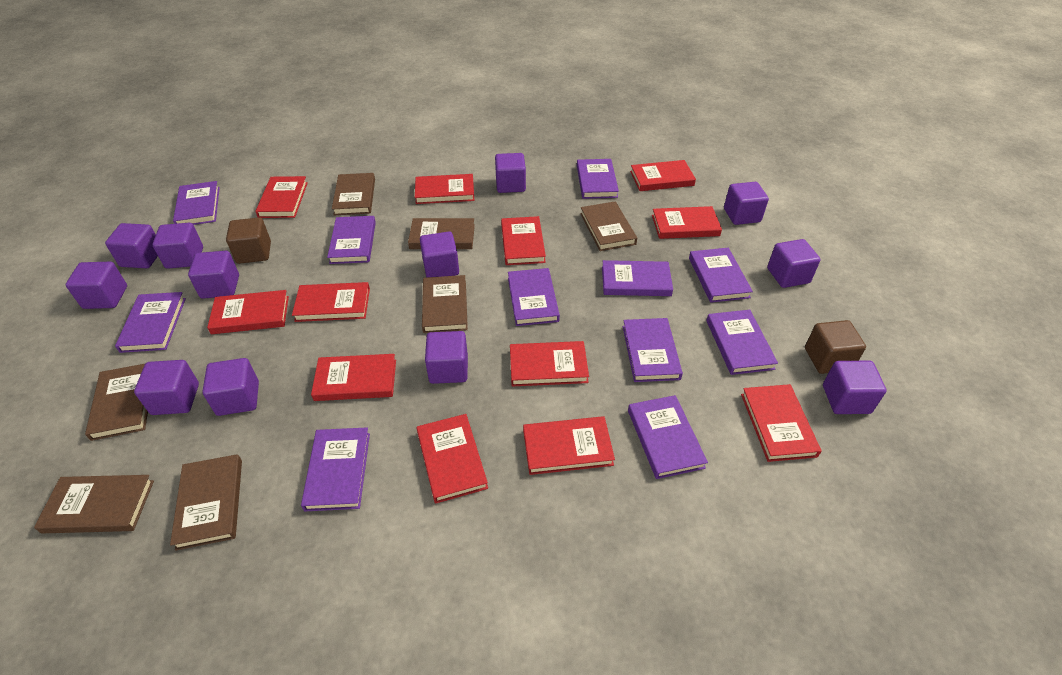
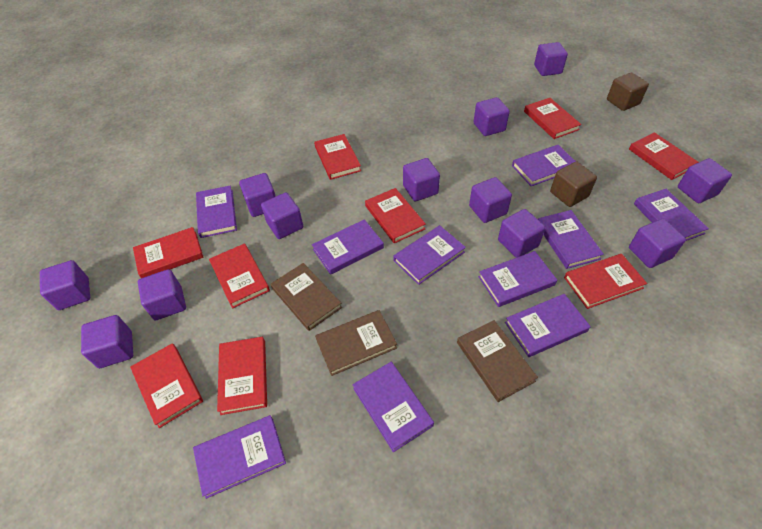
brown book: [34,475,154,533] [85,363,148,441] [170,454,242,551] [332,173,375,215] [408,218,475,249] [422,275,468,333] [580,201,637,251] = 7 -> [271,263,342,331] [315,310,397,376] [457,320,538,402] = 3
purple book: [115,292,186,353] [173,181,220,225] [301,428,370,511] [327,216,376,264] [508,268,560,326] [577,159,619,199] [602,260,673,296] [623,318,683,382] [628,395,708,479] [689,248,753,303] [706,310,778,375] = 11 -> [193,415,286,499] [196,186,237,238] [312,219,384,275] [353,362,434,452] [393,225,466,285] [478,251,557,307] [505,294,591,357] [512,145,576,186] [538,210,604,269] [634,189,709,241] = 10
red book: [207,290,289,334] [255,176,308,218] [292,282,370,322] [311,354,396,401] [415,174,474,204] [417,414,488,503] [501,216,546,265] [510,341,589,386] [523,416,615,475] [630,160,696,191] [652,206,722,239] [741,384,821,462] = 12 -> [130,343,203,428] [133,227,203,278] [209,243,270,308] [217,337,267,415] [314,134,361,180] [365,188,426,244] [524,98,581,139] [564,254,647,309] [629,132,698,180] = 9

